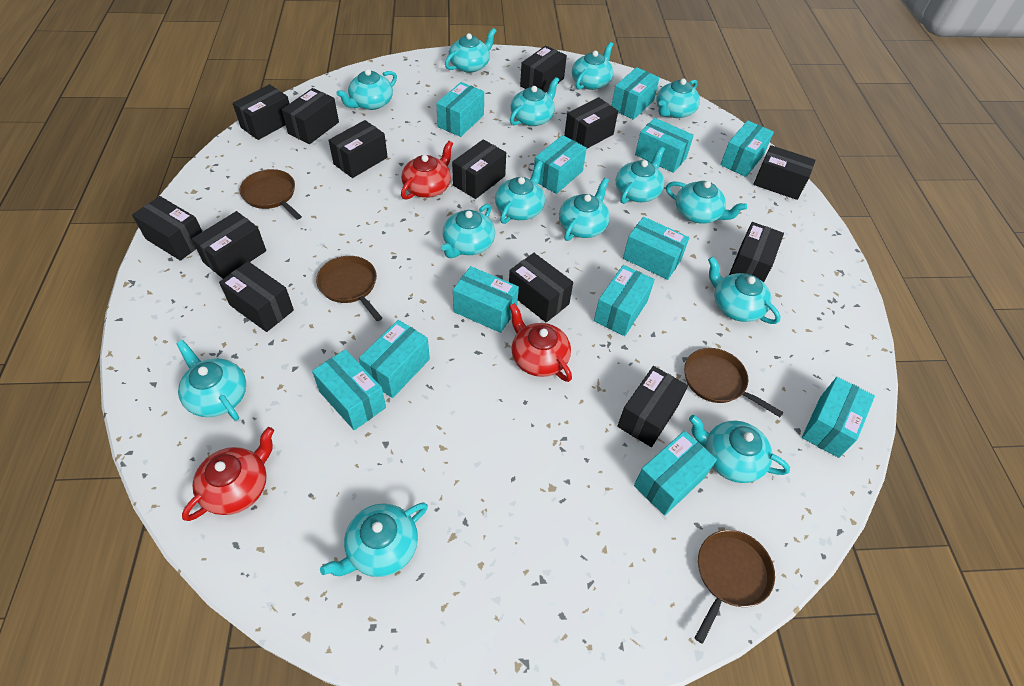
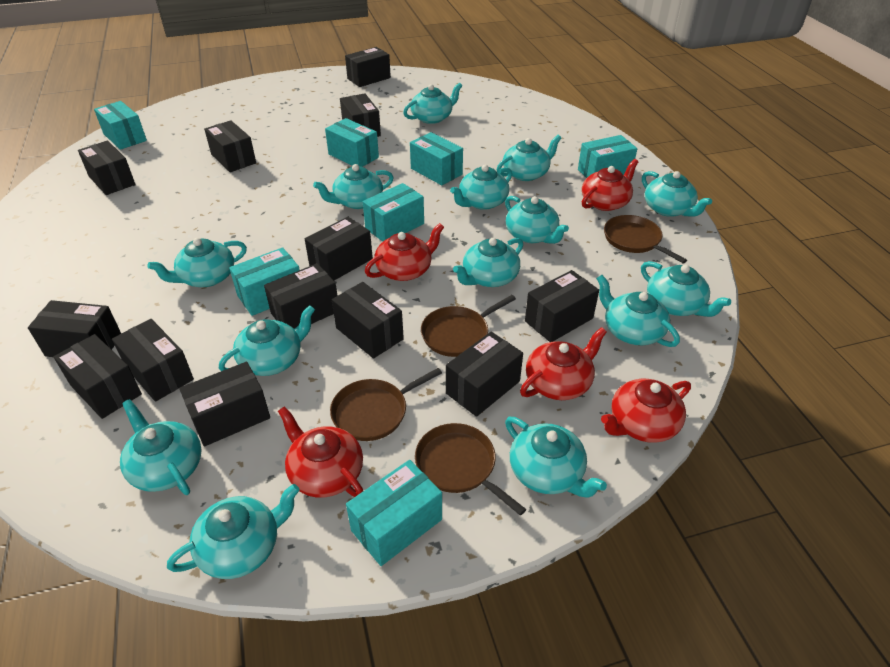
red teapot: [182,427,274,521] [401,141,453,200] [509,303,572,382] = 3 -> [278,407,363,498] [365,223,444,281] [520,327,607,400] [582,159,639,211] [601,379,691,443] = 5
turquoise box: [312,349,386,430] [359,320,430,398] [436,82,484,137] [453,266,519,333] [534,135,587,194] [594,265,655,336] [611,67,660,120] [623,217,689,280] [634,431,717,516] [635,118,694,173] [720,120,774,177] [802,377,875,458] = 12 -> [94,101,147,150] [229,247,300,316] [325,118,379,167] [346,460,442,566] [363,183,424,242] [410,132,463,185] [578,135,637,178] = 7

